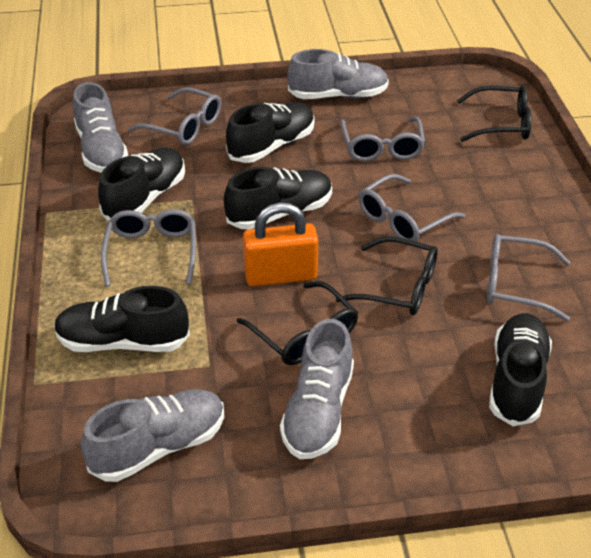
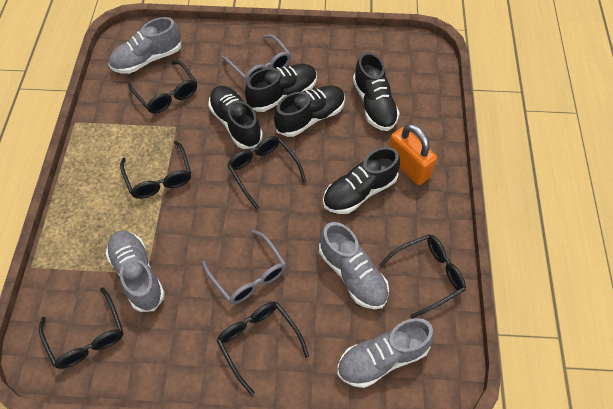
black glasses: [237,281,359,365] [336,236,438,315] [457,85,531,142] = 3 -> [39,287,124,369] [120,141,191,199] [128,61,197,114] [217,302,309,395] [227,136,306,210] [379,234,466,319] = 6
grey glasses: [101,209,196,286] [128,87,221,145] [340,117,425,161] [358,174,465,242] [487,234,570,321] = 5 -> [202,230,286,304] [222,35,291,83] = 2

